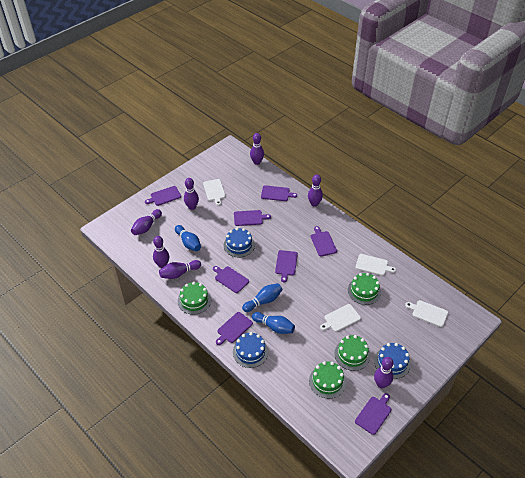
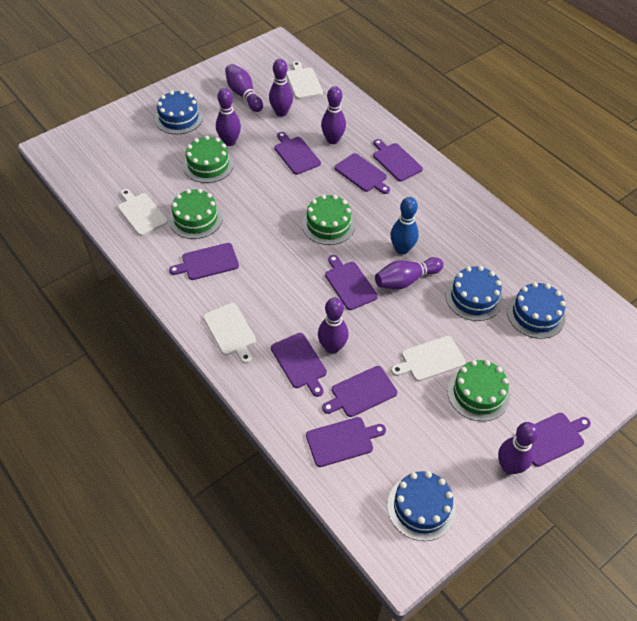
blue bowling pin: [175,225,201,251] [242,283,282,312] [252,312,295,334] = 3 -> [390,197,419,255] = 1
blue cake: [224,228,255,257] [233,332,269,368] [374,343,411,379] = 3 -> [155,90,203,134] [387,471,456,541] [446,266,503,321] [507,282,566,339] = 4
purple cutting board: [145,186,181,206] [213,266,249,293] [216,312,253,345] [234,210,271,226] [261,185,297,201] [275,250,298,282] [311,226,337,256] [355,393,392,435] = 8 -> [169,243,239,280] [271,333,327,397] [275,132,321,175] [306,417,386,467] [322,366,397,417] [325,255,378,310] [335,153,390,194] [373,139,423,181] [515,413,591,467] = 9

